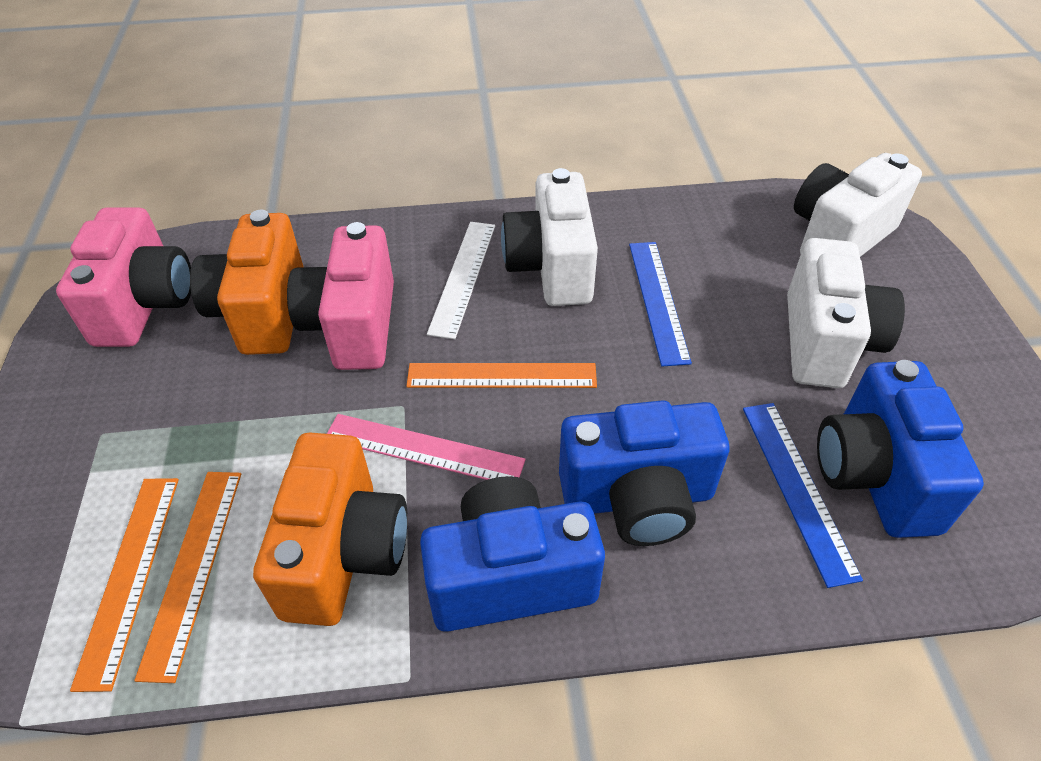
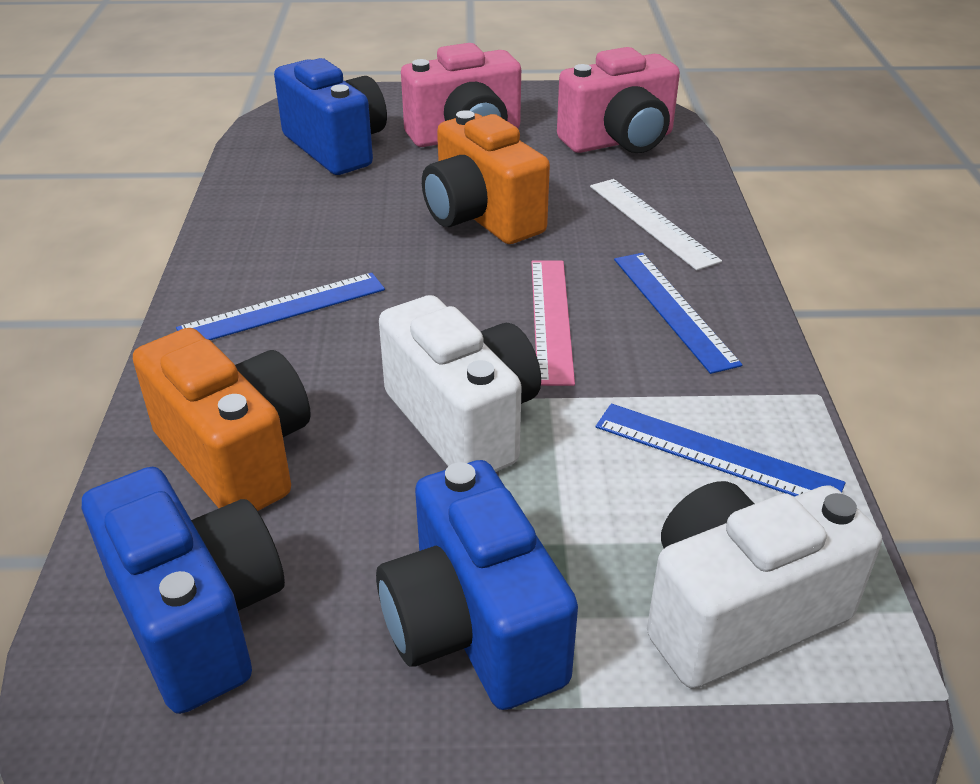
blue ruler: [629,242,692,367] [743,403,863,588] = 2 -> [176,273,385,340] [596,404,845,497] [614,253,742,374] = 3
orange ruler: [70,478,179,692] [134,472,241,683] [407,363,597,388] = 3 -> none = 0
white camera: [501,168,598,306] [787,238,905,388] [794,153,922,257] = 3 -> [379,295,541,472] [647,481,882,688] = 2

